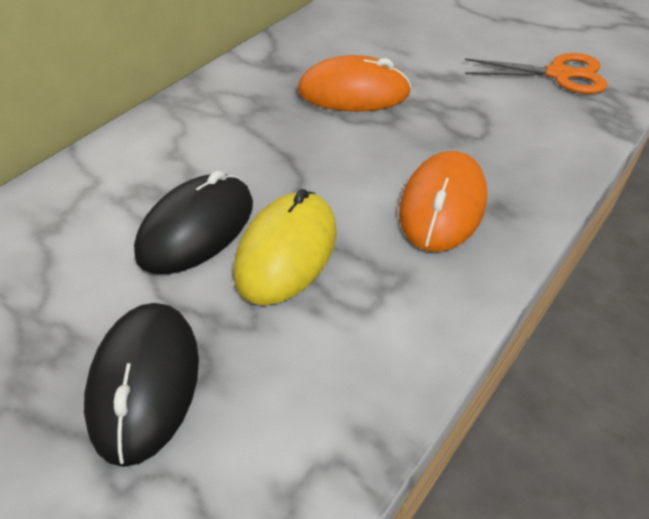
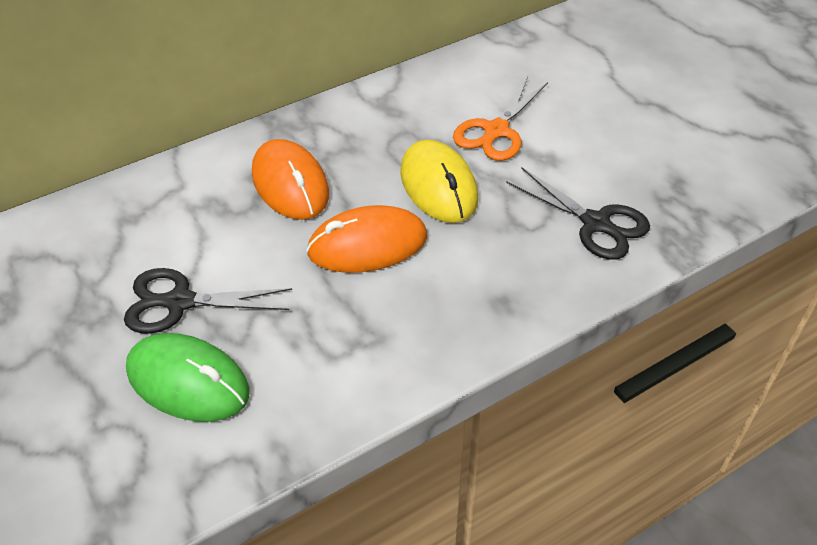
black mouse: [84,303,199,467] [134,171,253,274] = 2 -> none = 0
black scissors: none = 0 -> [124,268,292,334] [506,167,650,260] = 2
green mouse: none = 0 -> [126,333,249,422] = 1

